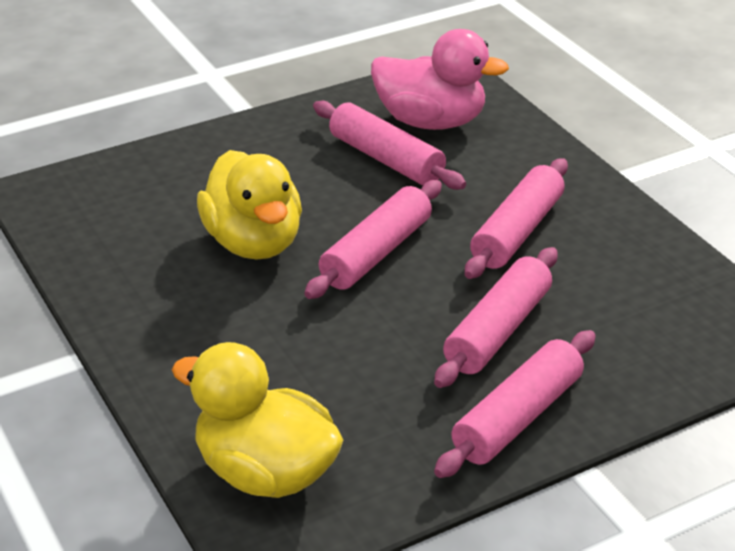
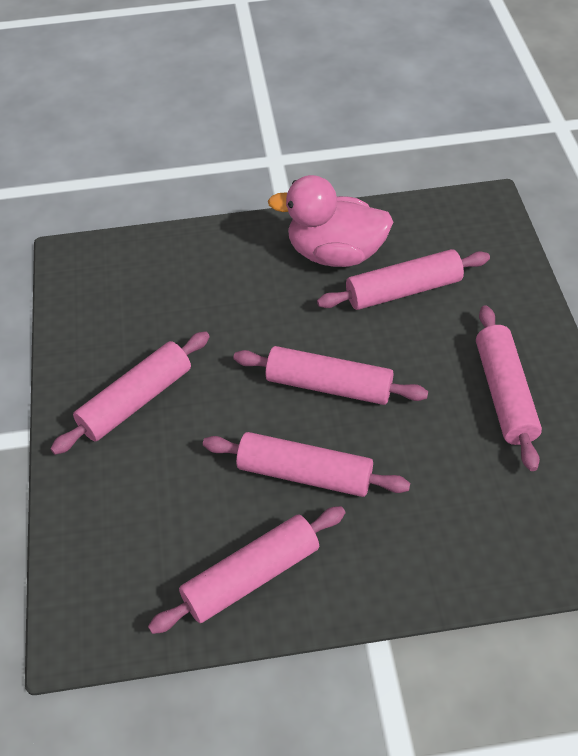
pink rolling pin: [304,180,442,299] [313,101,466,190] [434,247,558,388] [434,330,596,478] [465,158,568,279] = 5 -> [50,331,210,455] [148,506,345,634] [203,432,410,497] [234,346,428,405] [317,249,490,310] [476,305,542,471] = 6
yellow duck: [172,342,343,498] [197,150,302,260] = 2 -> none = 0

